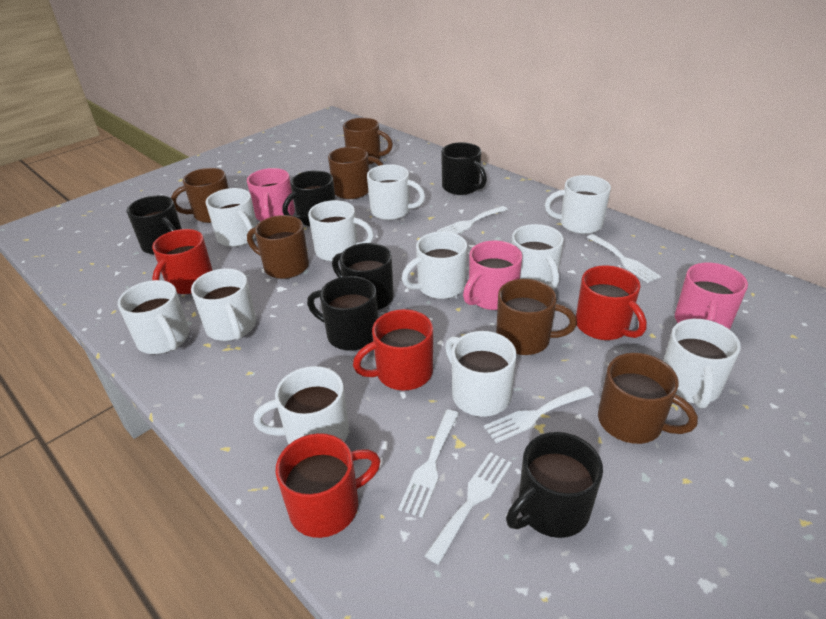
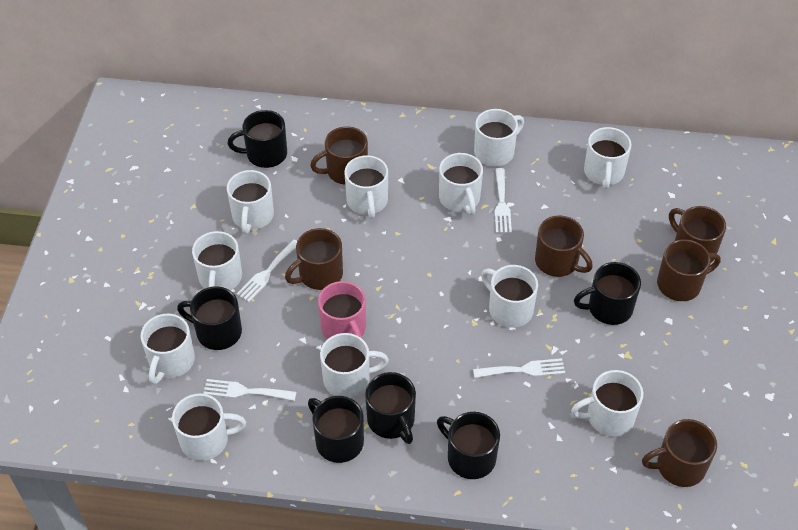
pink mug: [247,168,295,221] [463,240,522,310] [675,263,748,329] = 3 -> [318,281,366,339] = 1
red mug: [152,229,213,294] [276,433,381,538] [353,309,433,391] [576,266,647,340] = 4 -> none = 0
white fork: [398,410,459,518] [424,452,512,565] [437,206,508,234] [484,386,594,443] [587,234,661,283] = 5 -> [203,379,297,401] [236,240,297,302] [473,358,565,378] [495,168,512,233] = 4

